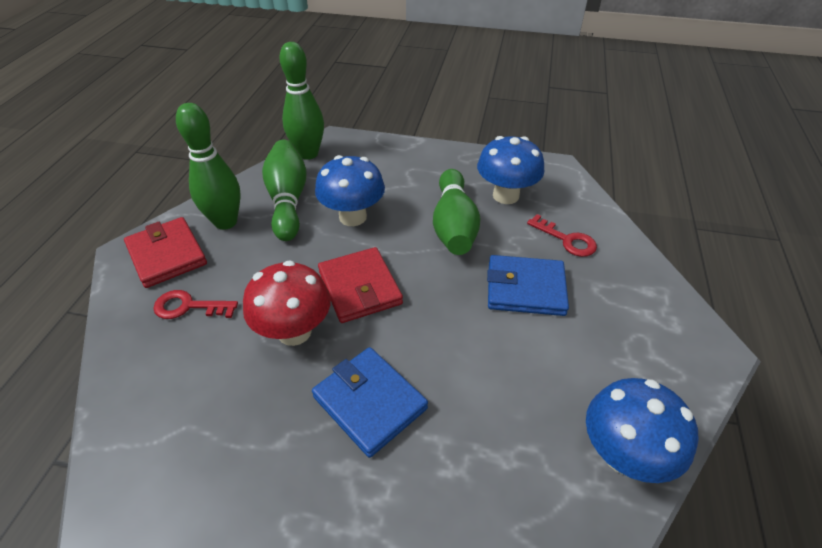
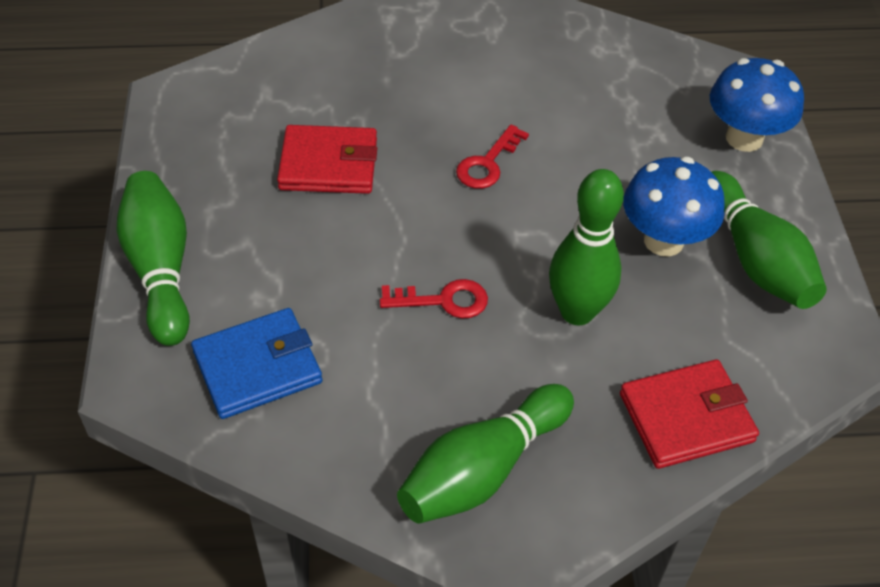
blue mushroom: [315,155,385,226] [477,136,544,204] [586,378,699,483] = 3 -> [623,157,725,257] [710,58,804,152] = 2
blue wallet: [312,347,428,458] [487,255,569,316] = 2 -> [191,308,323,419] = 1
red mushroom: [243,260,331,346] = 1 -> none = 0

